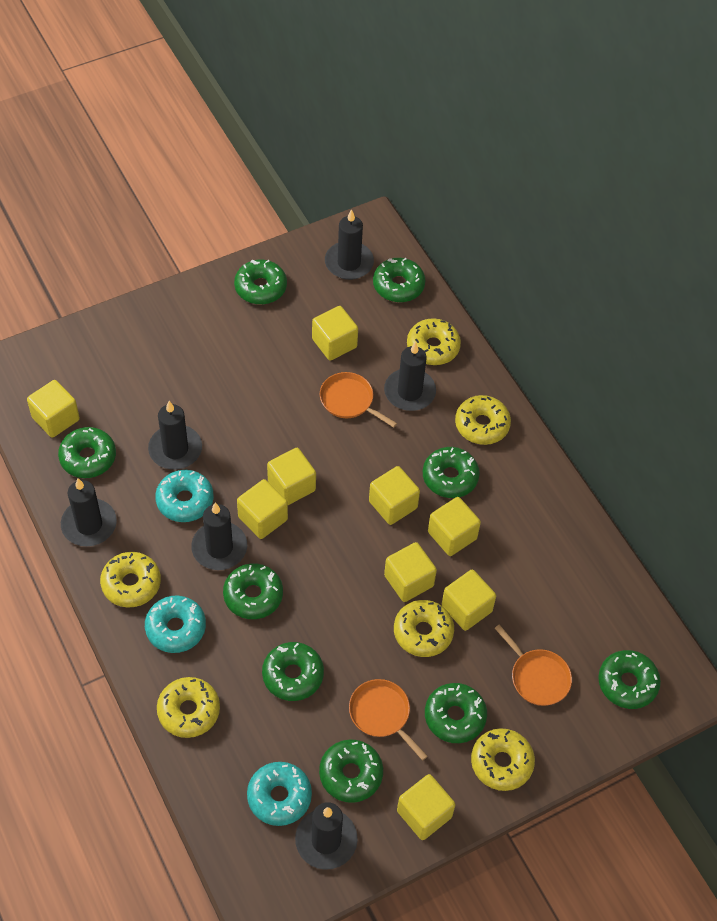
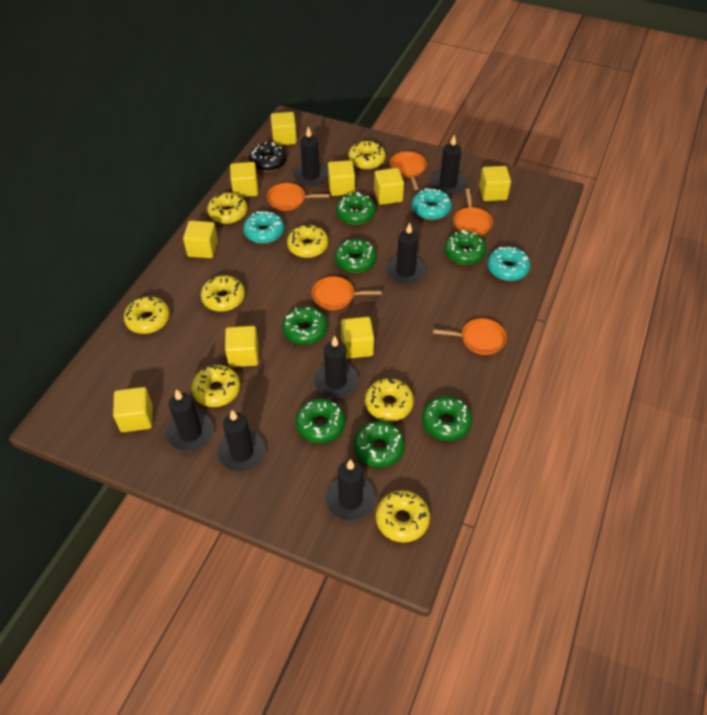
black candle: [61,478,117,546] [148,401,202,470] [191,502,247,570] [295,802,358,870] [325,209,374,280] [384,342,436,411] = 6 -> [166,389,214,451] [217,410,266,472] [293,126,328,186] [313,336,359,398] [325,459,376,521] [386,223,426,284] [430,135,467,195] = 7
black donut: none = 0 -> [249,142,287,172] = 1
green donut: [58,427,116,478] [223,563,283,619] [234,260,287,304] [262,642,324,701] [319,740,383,803] [373,258,426,302] [423,447,480,498] [425,683,487,743] [598,650,661,709] = 9 -> [282,307,328,345] [296,398,345,443] [335,239,377,273] [336,192,376,225] [354,421,405,467] [422,396,472,441] [444,230,486,265] = 7
orange pan: [320,372,397,428] [349,679,428,761] [495,624,572,706] = 3 -> [267,183,330,211] [312,276,382,310] [390,151,427,190] [433,318,507,355] [453,188,493,236] = 5
yellow donut: [100,552,161,608] [157,677,220,738] [394,600,454,657] [407,318,461,365] [455,395,511,445] [471,728,535,791] = 6 -> [124,296,170,334] [191,365,240,407] [201,276,245,312] [207,193,247,224] [287,224,328,258] [348,141,386,170] [365,378,414,421] [376,490,430,543] = 8

